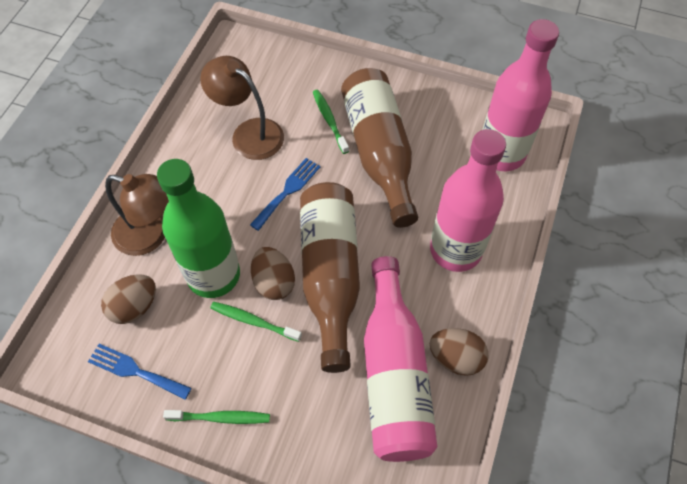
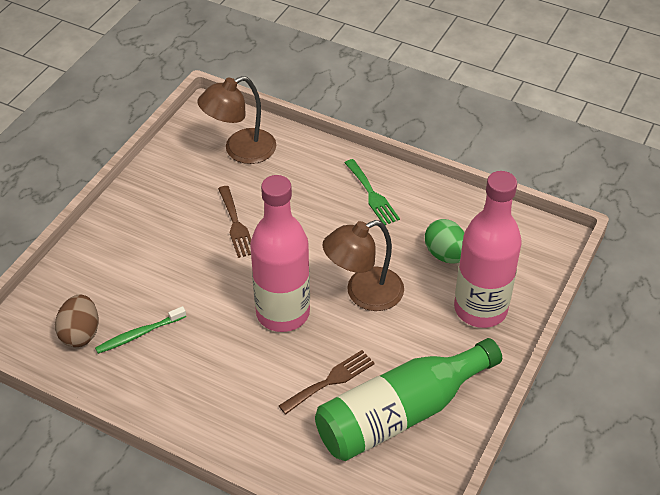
blue fork: [88,344,192,400] [250,158,320,231] = 2 -> none = 0
brown bottle: [300,182,360,373] [341,68,418,228] = 2 -> none = 0
brown egg: [101,274,156,324] [251,247,295,300] [430,328,488,376] = 3 -> [55,295,99,347] = 1
brown fork: none = 0 -> [218,186,251,258] [279,350,375,414] = 2
green egg: none = 0 -> [425,219,464,264] = 1
green fork: none = 0 -> [345,159,400,225] = 1
green toothbrush: [163,410,270,424] [211,302,302,342] [313,90,349,154] = 3 -> [95,306,186,354] = 1
pink bottle: [364,256,437,462] [430,129,506,272] [482,19,559,171] = 3 -> [250,175,310,332] [454,171,522,328] = 2

